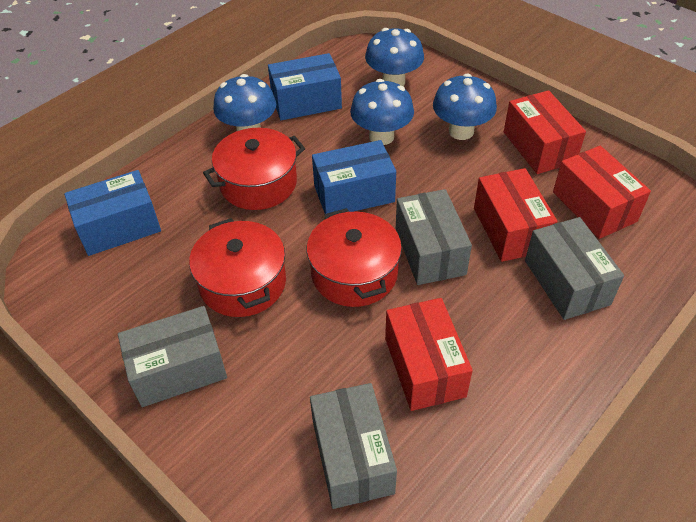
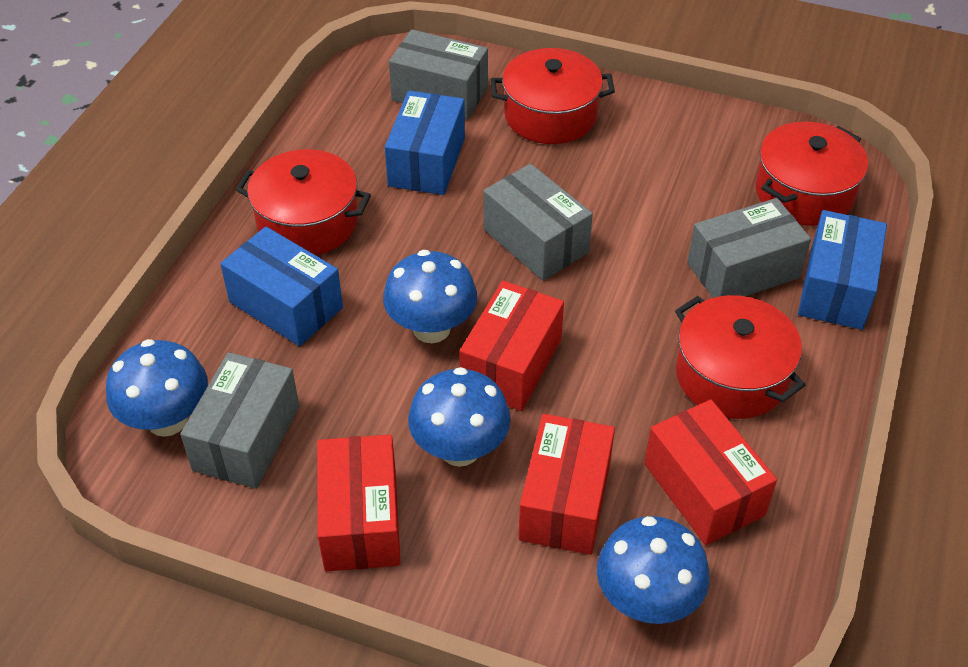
red pot: [189,218,286,317] [203,128,305,210] [307,208,402,307] = 3 -> [236,149,371,255] [490,48,615,144] [675,295,805,419] [755,122,868,226] = 4

